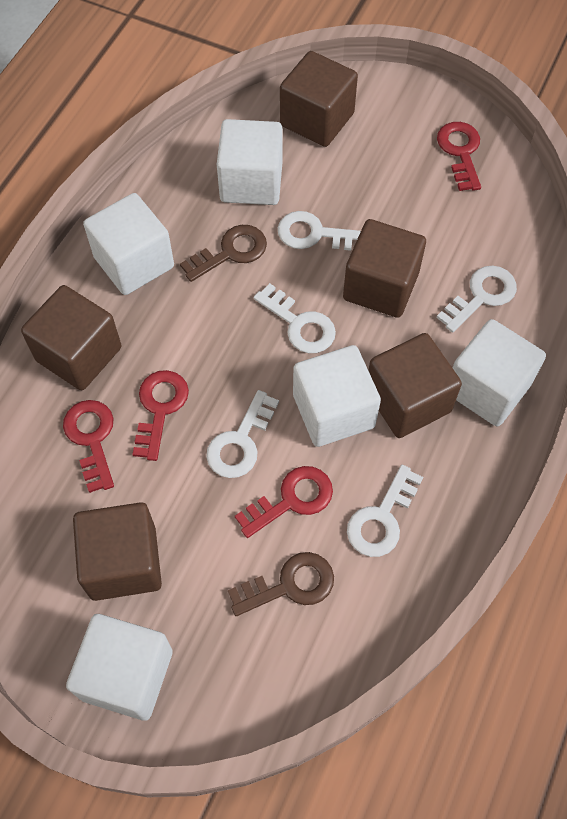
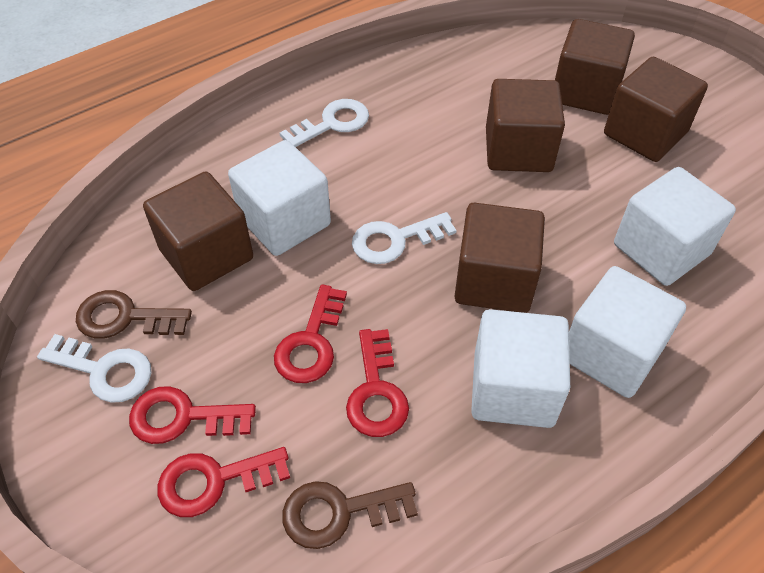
white cube: [66,614,173,721] [83,193,174,295] [217,119,283,205] [293,345,381,447] [453,319,546,426] = 5 -> [228,140,331,256] [471,309,570,428] [569,266,686,398] [614,167,736,286] = 4
white key: [206,390,279,478] [254,283,336,353] [278,211,361,251] [347,465,423,557] [437,266,517,333] = 5 -> [37,334,151,403] [280,99,369,147] [352,212,456,264] = 3

